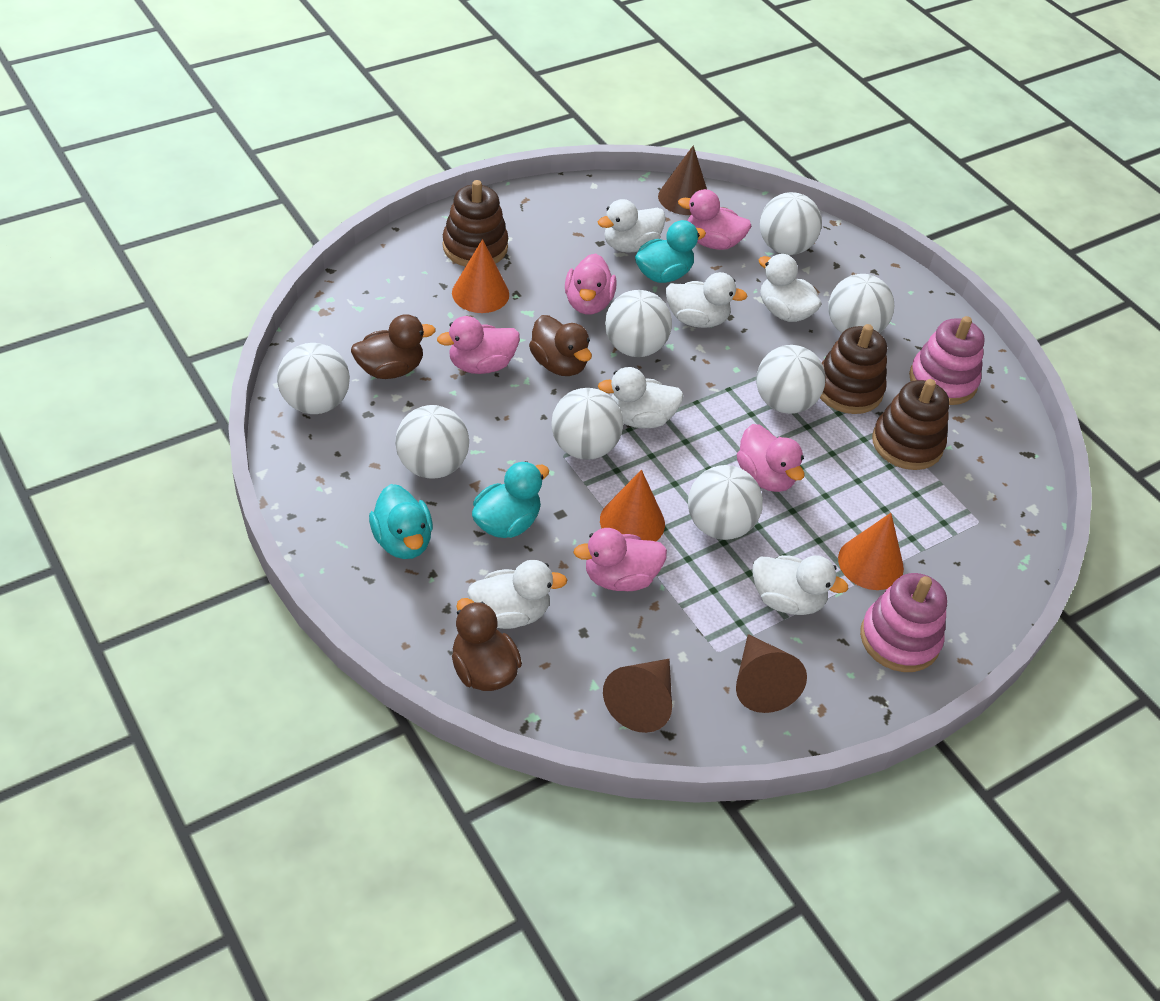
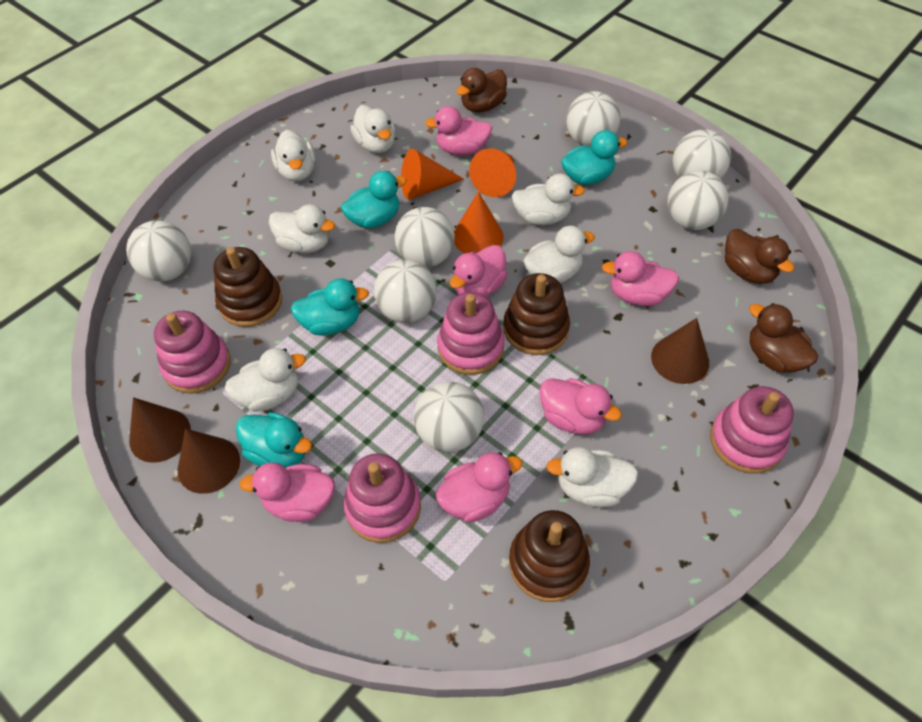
pink duck: [437,316,520,374] [565,254,617,315] [573,528,667,591] [678,189,751,250] [737,424,805,492] = 5 -> [239,462,335,522] [425,106,492,156] [436,452,523,523] [450,245,508,296] [539,378,622,435] [602,251,679,306] = 6
pink stacking toy: [860,573,947,672] [909,316,985,405] = 2 -> [154,311,231,394] [344,453,421,543] [437,292,504,375] [710,386,794,474] = 4
turquoise duck: [369,484,433,559] [472,461,549,538] [635,220,706,283] = 3 -> [235,412,312,468] [291,278,369,336] [341,171,407,229] [561,130,627,185] = 4
white ball: [277,343,350,414] [395,405,469,479] [551,388,623,460] [605,290,672,357] [688,465,763,540] [756,345,826,414] [760,192,822,255] [828,274,894,333] = 8 -> [126,221,191,282] [374,260,437,323] [394,207,455,268] [414,382,484,452] [566,91,620,147] [667,171,729,230] [673,129,731,179] = 7
white duck: [467,560,567,629] [598,199,666,253] [598,367,684,428] [666,272,748,328] [752,555,848,615] [759,254,822,322] = 6 -> [224,348,306,412] [269,204,335,253] [271,130,316,181] [350,105,395,153] [511,173,585,225] [523,226,595,283] [546,447,638,507] = 7

